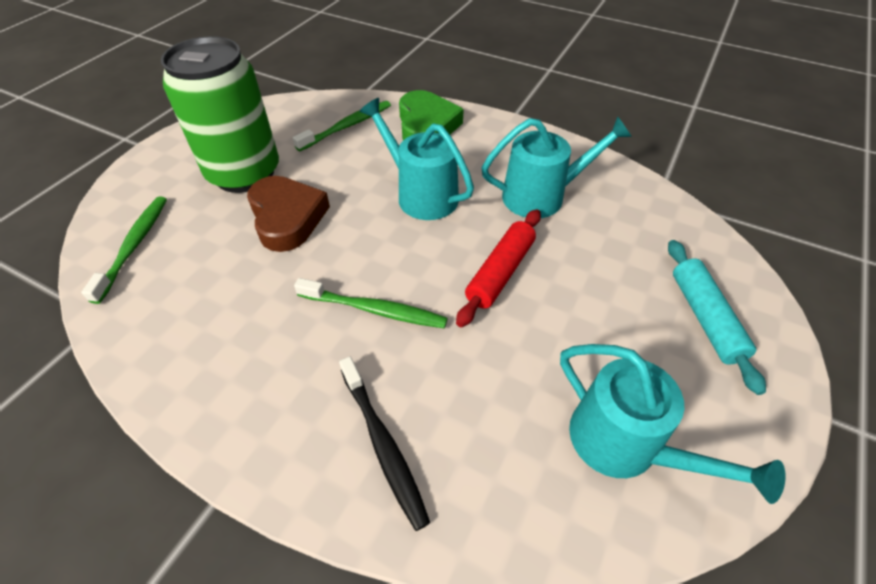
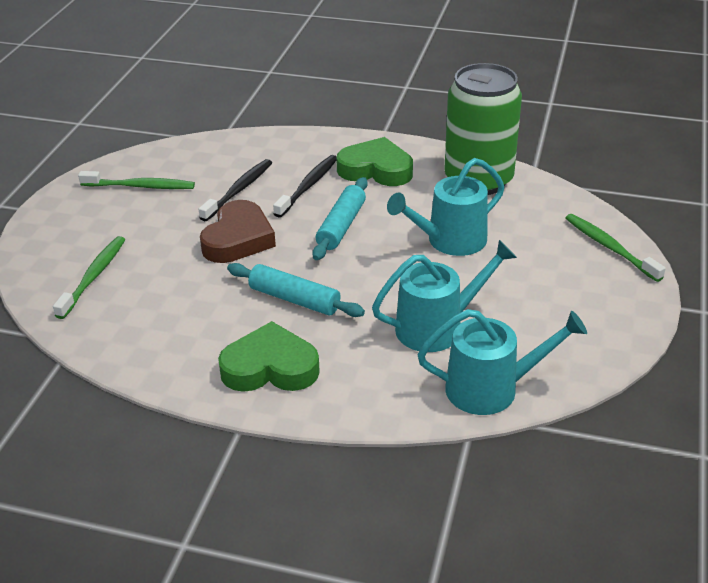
black toothbrush: [339,356,430,531] = 1 -> [199,159,272,221] [273,155,337,218] = 2
green heart: [399,90,464,140] = 1 -> [218,321,320,392] [336,137,413,186] = 2
red rolling pin: [456,209,541,327] = 1 -> none = 0
turquoise rolling pin: [668,240,766,395] = 1 -> [227,263,365,317] [312,177,368,260] = 2

